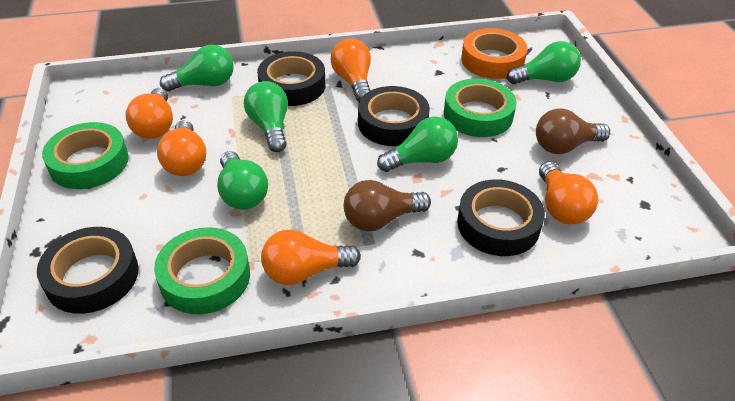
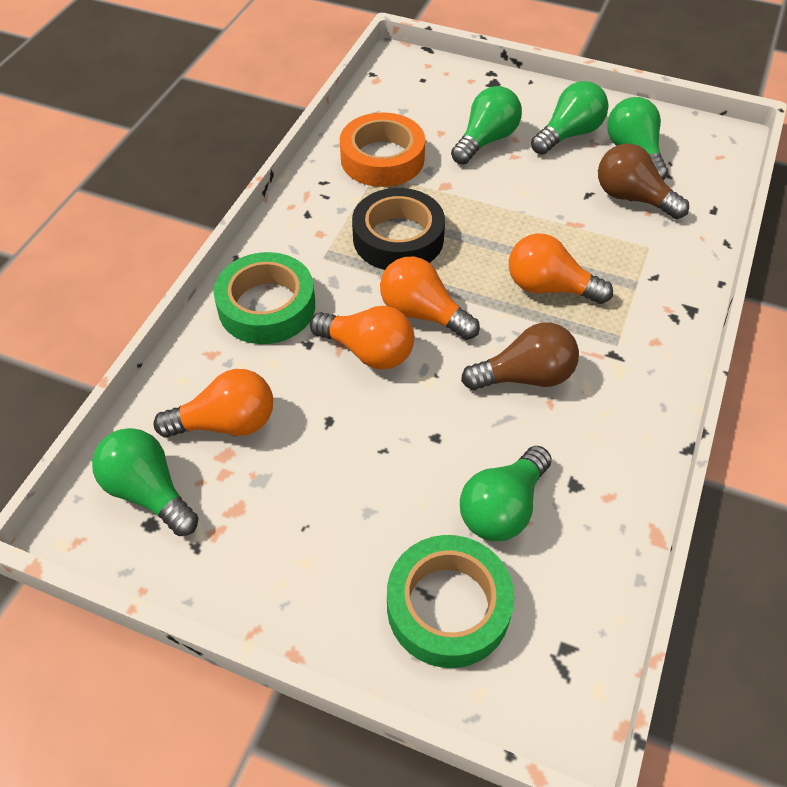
black tape: [37,227,139,314] [257,51,326,106] [358,86,430,146] [457,179,545,256] = 4 -> [352,188,445,270] = 1
green tape: [42,122,129,189] [154,227,250,314] [444,78,517,137] = 3 -> [214,252,315,344] [387,535,514,668] = 2
orange light bulb: [126,88,173,139] [157,120,206,176] [261,230,361,285] [331,38,371,102] [539,162,598,224] = 5 -> [153,369,273,438] [310,306,414,370] [380,257,480,340] [509,233,613,304] = 4

